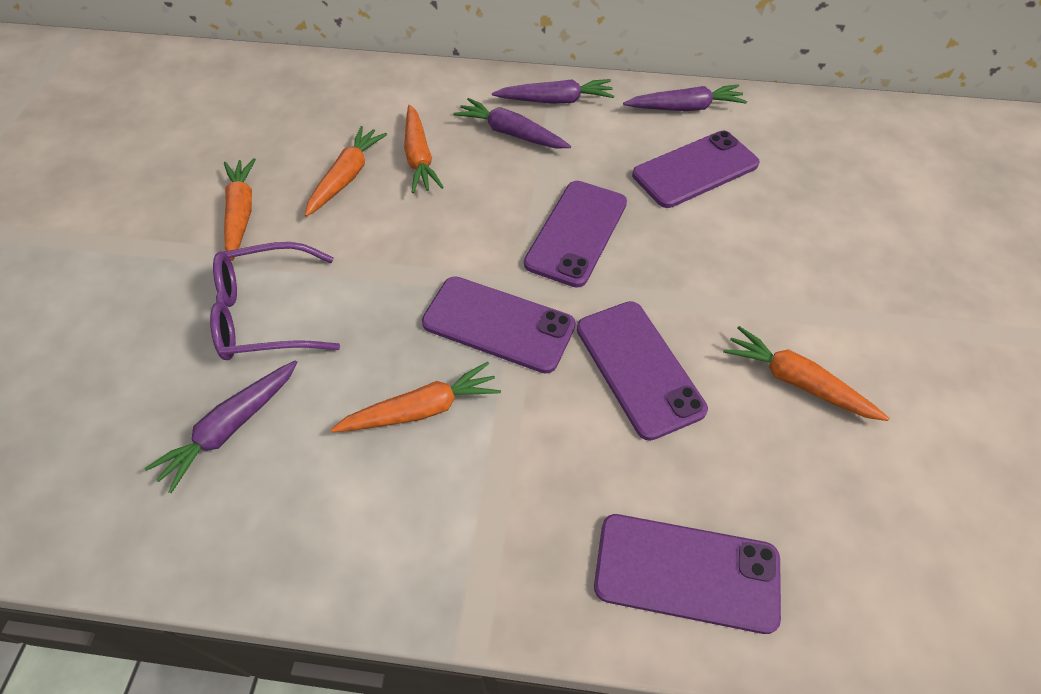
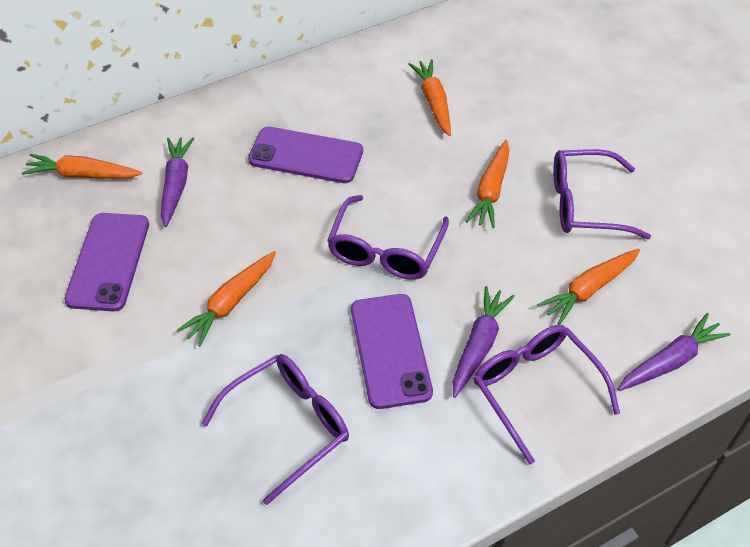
purple carrot: [144,360,298,493] [453,98,571,148] [492,79,614,104] [623,85,747,111] = 4 -> [161,137,195,227] [453,286,515,398] [618,313,731,391] = 3
purple glasses: [210,242,340,360] = 1 -> [201,354,349,505] [327,195,449,280] [474,325,620,465] [553,149,651,239] = 4
purple phone: [422,276,576,374] [524,181,627,288] [577,301,708,441] [594,514,781,634] [632,131,760,208] = 5 -> [64,213,149,311] [248,127,363,183] [351,294,433,409] = 3

